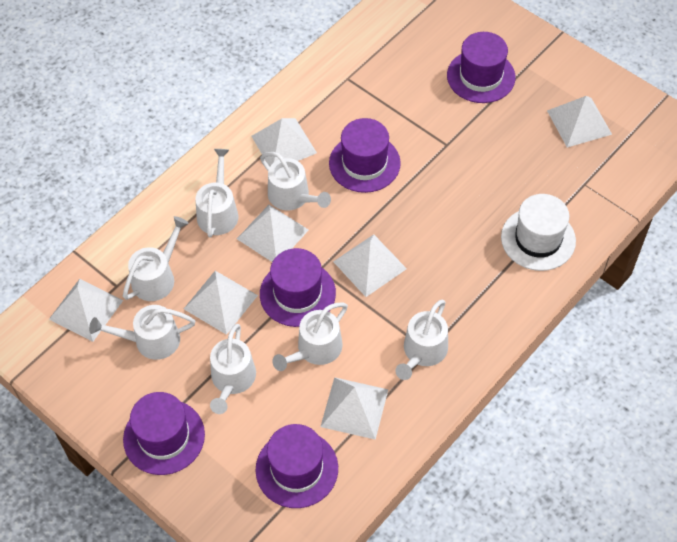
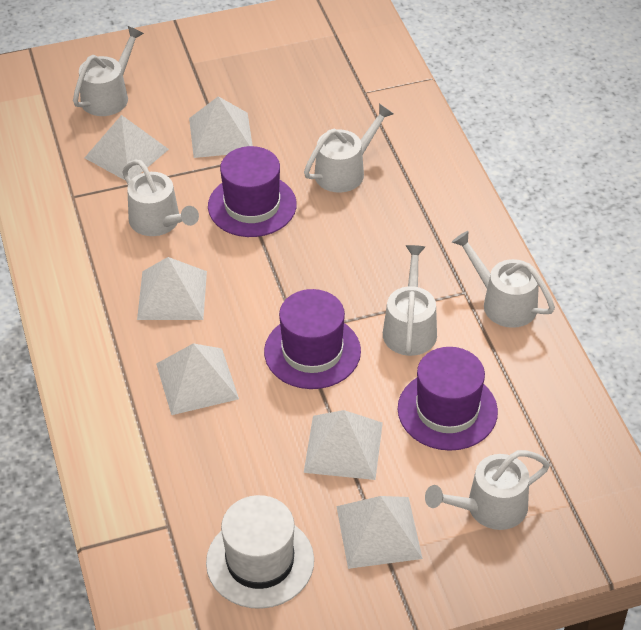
purple hat: [123,392,205,475] [256,424,338,508] [260,248,336,327] [329,118,401,193] [447,32,515,103] = 5 -> [208,146,297,237] [264,289,361,389] [398,347,498,451] = 3
white pyramid: [49,279,123,342] [184,271,258,335] [237,205,309,262] [251,118,317,166] [320,377,388,440] [333,234,407,297] [547,96,612,147] = 7 -> [85,115,169,181] [137,257,207,320] [156,343,239,415] [189,96,253,158] [304,410,383,480] [336,496,423,569] = 6
white watering can: [89,305,195,360] [123,216,188,301] [195,149,239,238] [210,324,256,414] [260,152,331,210] [272,302,348,371] [395,299,448,380] = 7 -> [73,26,144,116] [122,159,199,236] [304,104,394,193] [383,245,437,356] [425,450,550,530] [452,231,555,328] = 6

